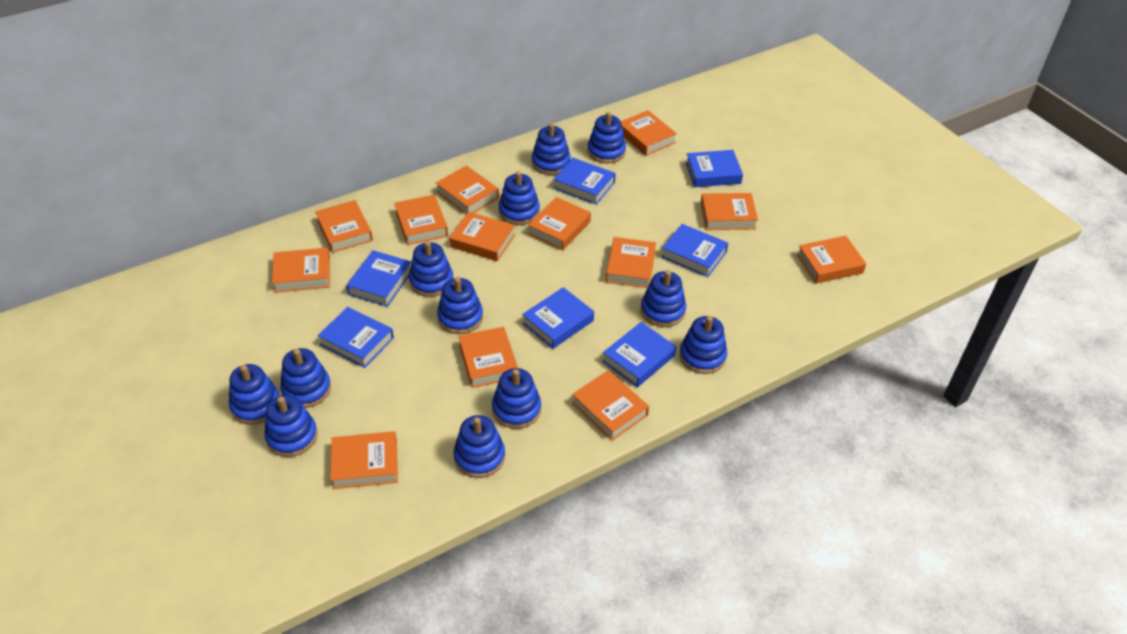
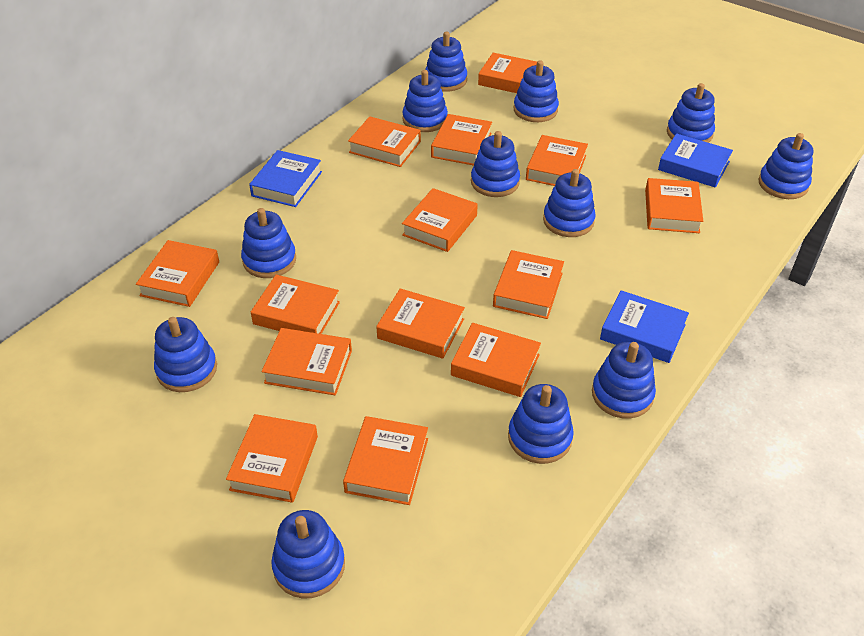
blue book: [318,307,394,368] [346,250,411,307] [522,287,594,349] [553,158,616,205] [602,322,676,387] [661,224,728,277] [686,150,743,187] = 7 -> [249,150,322,207] [600,290,689,363] [658,133,733,188] = 3
orange book: [272,248,330,293] [315,200,373,253] [330,431,398,489] [394,195,448,245] [436,166,499,214] [450,212,515,261] [458,327,518,388] [528,197,591,250] [572,370,649,441] [606,237,656,288] [621,110,677,156] [701,193,758,230] [797,236,866,283] = 13 -> [136,240,219,307] [226,414,318,503] [251,275,340,334] [262,328,352,395] [343,416,428,505] [348,116,421,167] [376,289,465,359] [402,188,478,252] [431,114,492,166] [451,323,541,397] [478,53,537,93] [493,250,564,319] [526,135,588,186] [645,178,703,233] = 14

